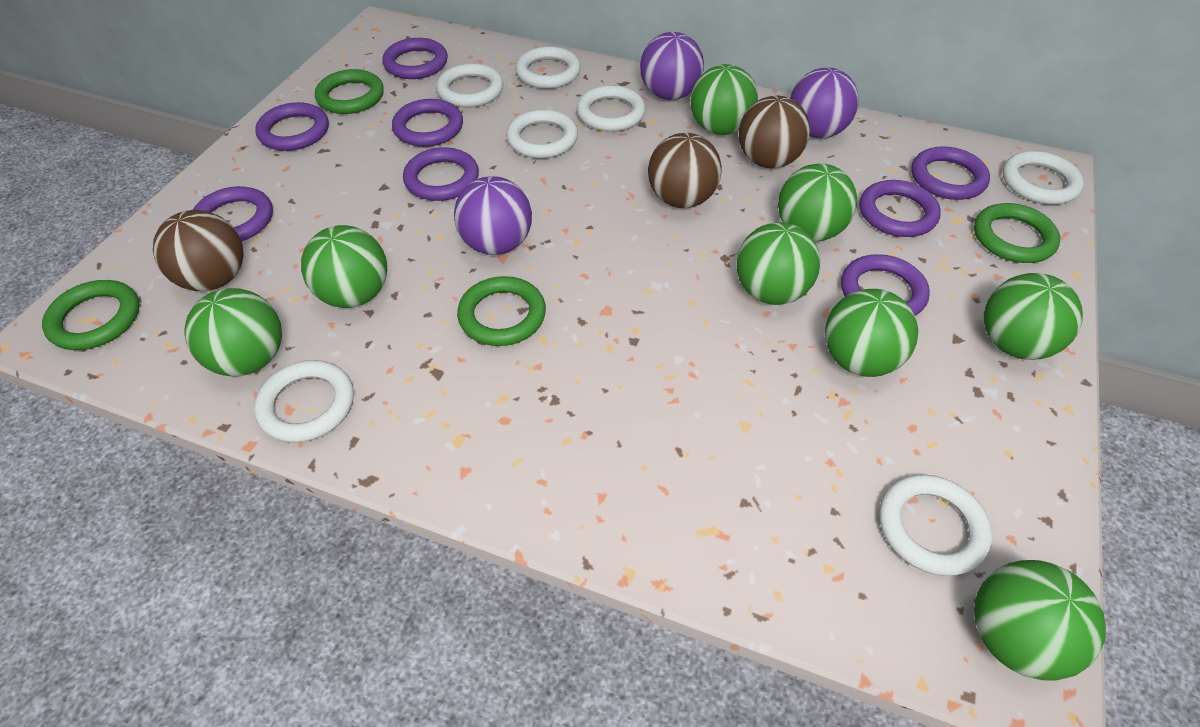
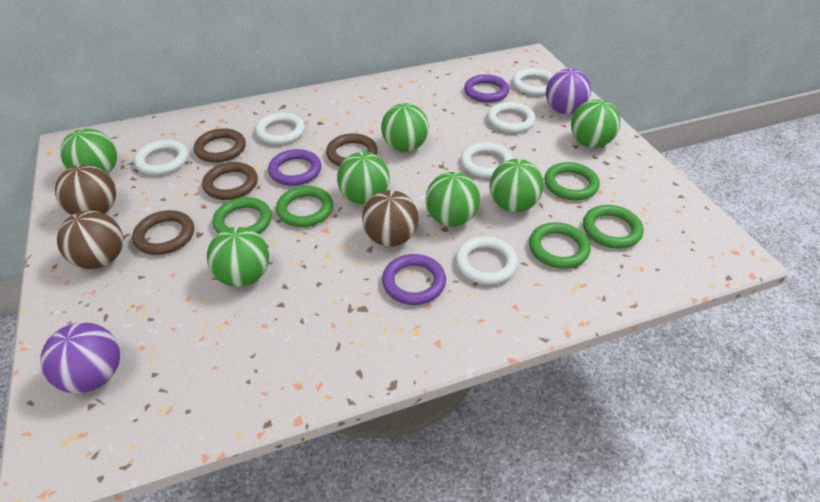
brown ring: none = 0 -> [132,210,194,255] [194,128,246,163] [202,162,258,200] [326,133,377,166] = 4
green ball: [185,288,282,377] [301,225,387,308] [690,64,758,135] [736,222,820,305] [778,163,857,241] [825,289,918,377] [974,560,1106,680] [984,273,1083,360] = 8 -> [60,129,117,174] [207,227,269,287] [337,152,390,204] [381,103,429,152] [425,172,480,227] [490,159,544,212] [571,100,620,148] = 7
green ring: [42,280,140,350] [315,69,384,114] [457,276,546,346] [974,203,1060,263] = 4 -> [213,197,272,234] [276,186,333,227] [529,222,591,269] [544,162,600,200] [583,205,643,249] = 5
purple ball: [454,176,532,255] [640,32,704,100] [790,67,859,138] = 3 -> [40,322,120,394] [546,69,591,114] = 2
purple ring: [193,186,273,241] [255,102,329,151] [382,38,448,79] [392,99,463,147] [403,147,479,201] [841,254,930,316] [859,180,941,237] [911,146,990,200] = 8 -> [268,149,321,186] [382,254,446,305] [464,74,509,103] = 3
white ring: [254,360,354,443] [436,63,504,108] [506,109,578,158] [515,46,581,89] [577,85,646,132] [879,475,992,576] [1002,151,1084,205] = 7 -> [134,140,188,175] [255,112,305,145] [456,236,518,285] [461,142,513,178] [487,102,536,133] [512,68,553,96] = 6

